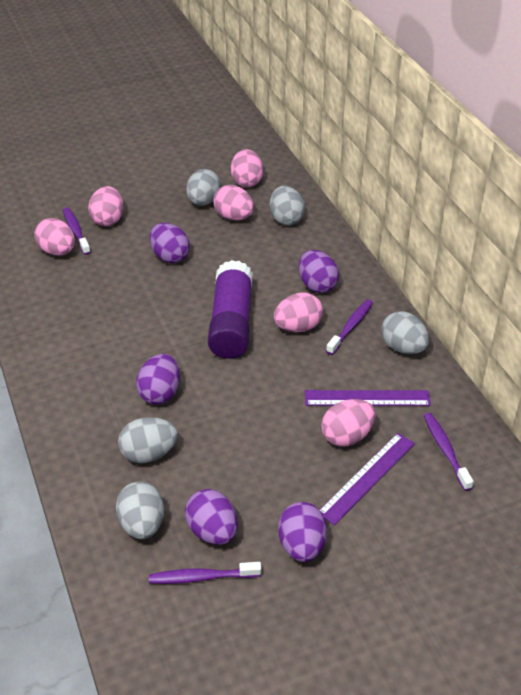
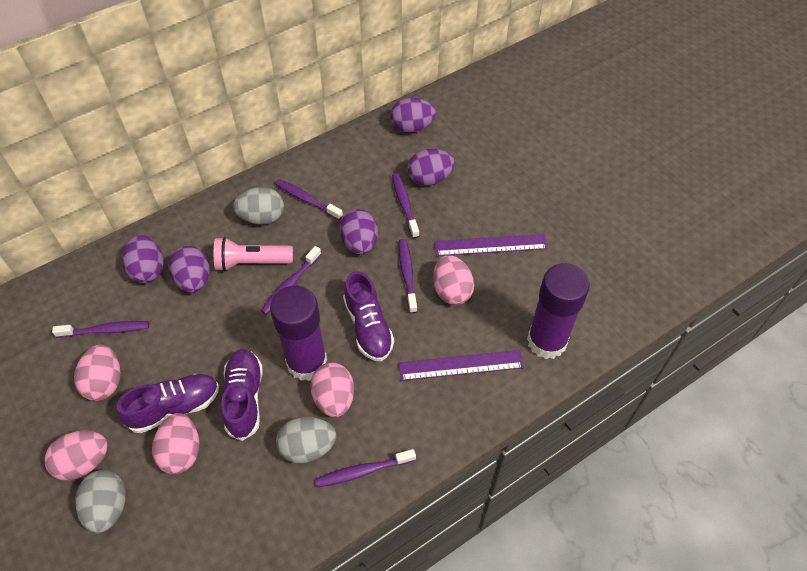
grey egg: [116,482,164,539] [118,417,178,463] [186,169,221,206] [270,186,305,226] [381,311,429,354] = 5 -> [75,470,126,534] [233,187,284,225] [276,417,336,463] = 3
pink egg: [34,218,75,256] [88,186,124,226] [213,185,254,221] [231,149,263,187] [274,293,323,332] [321,399,376,447] = 6 -> [44,430,108,480] [74,344,121,401] [152,413,199,474] [310,362,354,417] [433,255,474,305] = 5
pink flashlight: none = 0 -> [214,237,293,271] = 1
purple glue stick: [208,260,253,359] = 1 -> [270,286,327,381] [527,263,590,359] = 2
purple shoe: none = 0 -> [117,374,219,433] [221,349,263,441] [343,271,394,361] = 3
purple toothbrush: [63,207,91,255] [149,562,261,584] [326,300,373,355] [424,413,474,491] = 4 -> [52,321,149,338] [261,246,321,315] [275,179,343,220] [315,449,416,488] [392,173,419,238] [399,239,417,313] = 6

